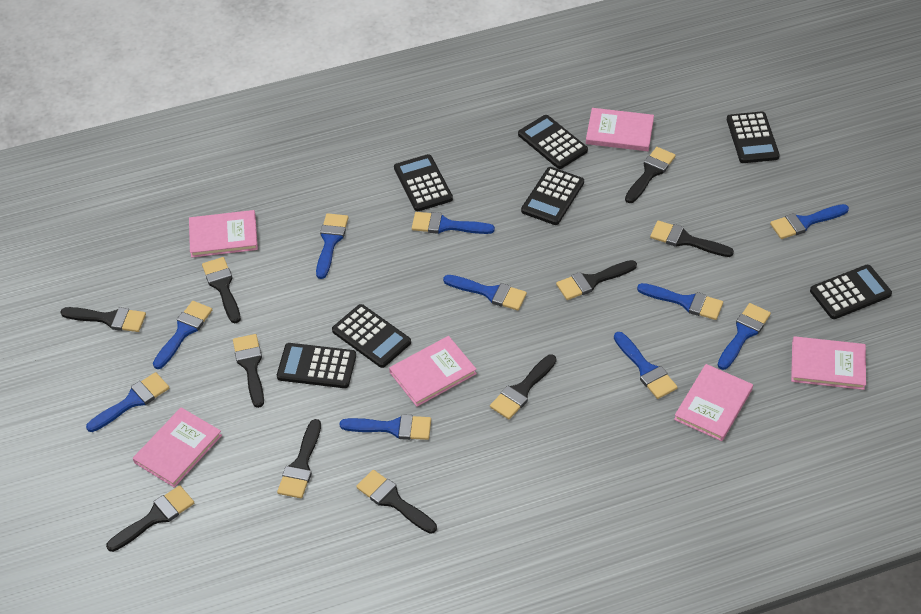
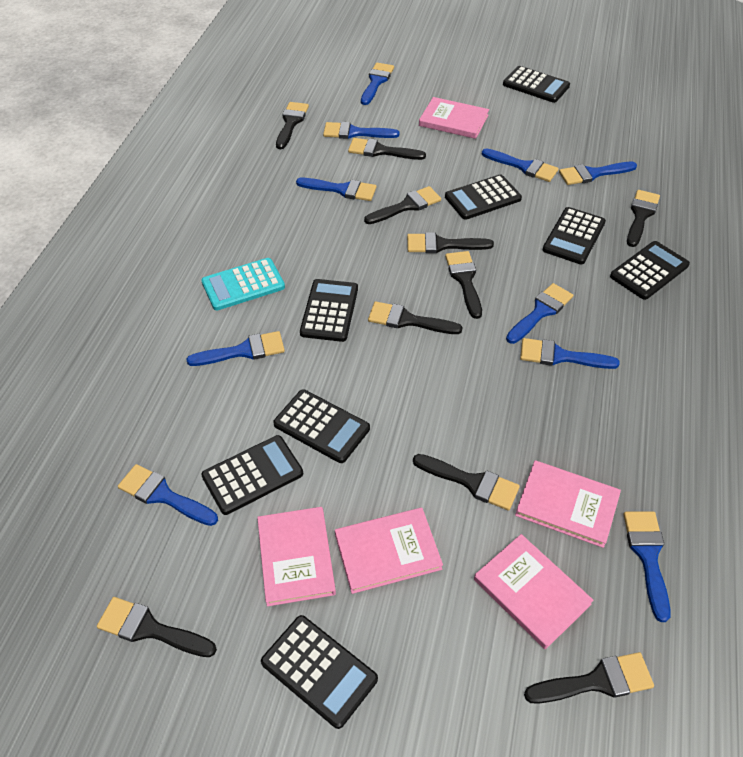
black calculator: [277,343,356,388] [332,304,411,368] [394,154,453,211] [518,115,588,169] [521,167,584,225] [727,111,780,163] [810,265,892,319] = 7 -> [201,435,303,515] [261,615,378,729] [273,389,370,463] [300,279,358,342] [445,174,522,220] [503,66,570,103] [543,207,606,264] [610,241,690,300] = 8
pink book: [133,407,222,488] [189,210,258,258] [389,336,477,407] [586,108,654,151] [674,364,753,441] [791,336,866,390] = 6 -> [257,507,336,606] [335,508,443,594] [419,97,489,139] [474,534,593,649] [515,460,621,548] = 5
turquoise calculator: none = 0 -> [201,258,285,310] = 1

